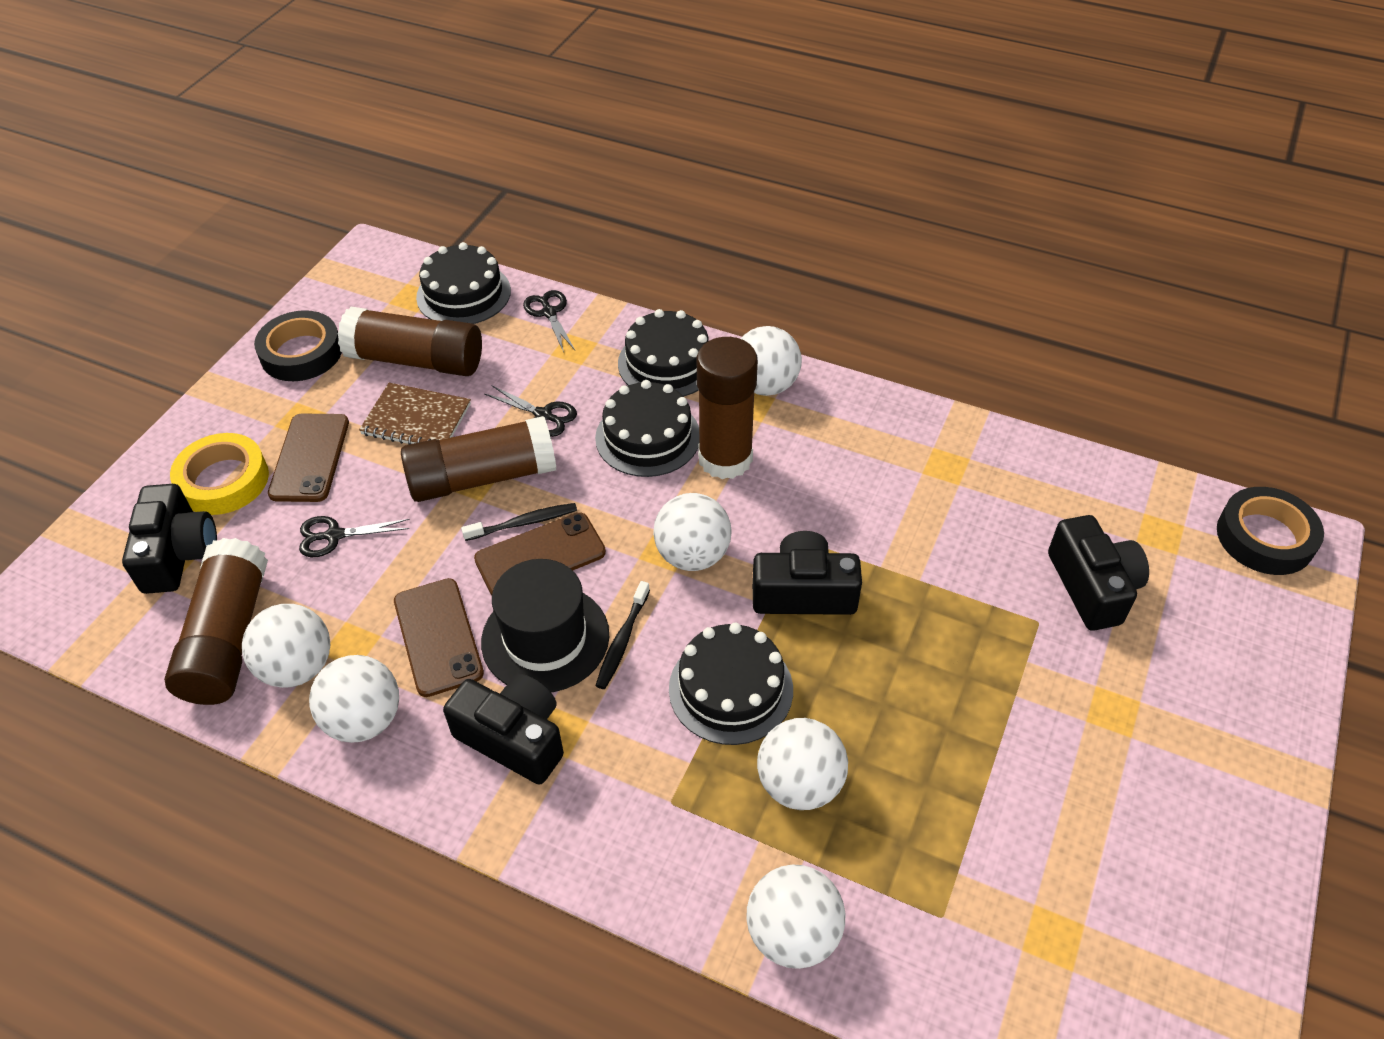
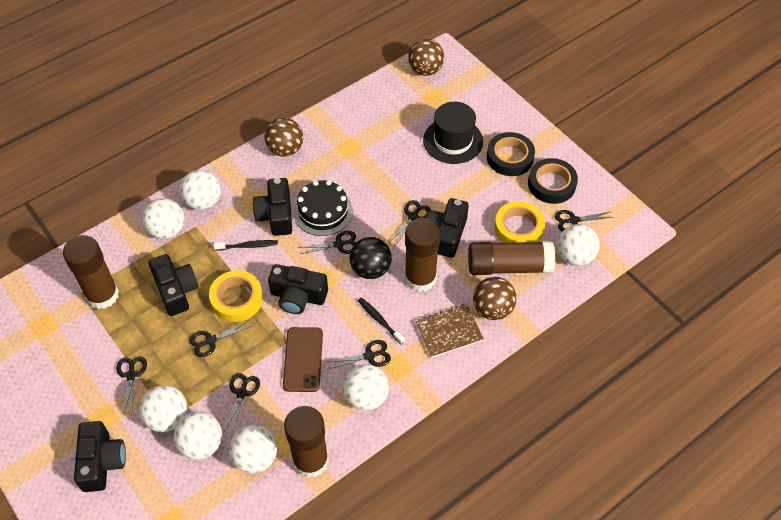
black ball: none = 0 -> [350,237,392,279] = 1
black cake: [416,242,511,324] [595,380,699,477] [618,309,708,396] [669,623,793,745] = 4 -> [293,180,353,236] = 1
black camera: [122,484,217,594] [443,674,564,785] [752,531,862,615] [1048,515,1149,631] = 4 -> [74,421,126,492] [149,254,199,316] [253,178,292,236] [268,264,328,314] [426,198,469,258] = 5
black scissors: [299,516,410,557] [485,385,577,437] [523,290,575,352] = 3 -> [116,356,147,416] [189,320,252,357] [224,373,260,433] [298,231,356,254] [328,340,391,369] [391,200,431,245] [555,210,612,231] = 7
brown ball: none = 0 -> [264,118,303,157] [408,39,444,76] [473,277,517,320] = 3
brown phone: [268,414,349,502] [394,578,484,697] [474,512,606,595] = 3 -> [283,327,323,392] = 1
white ball: [242,604,330,688] [309,655,399,743] [653,493,732,571] [741,326,802,396] [746,865,845,969] [757,718,848,810] = 6 -> [139,385,187,432] [142,198,184,239] [174,412,222,460] [180,170,221,210] [229,425,277,473] [343,364,389,411] [557,224,600,266] = 7
yellow tape: [170,433,269,515] = 1 -> [209,270,263,322] [494,201,546,243] = 2

